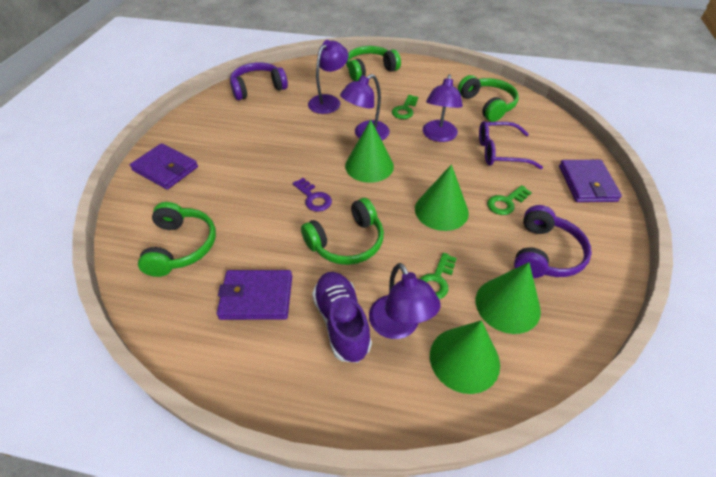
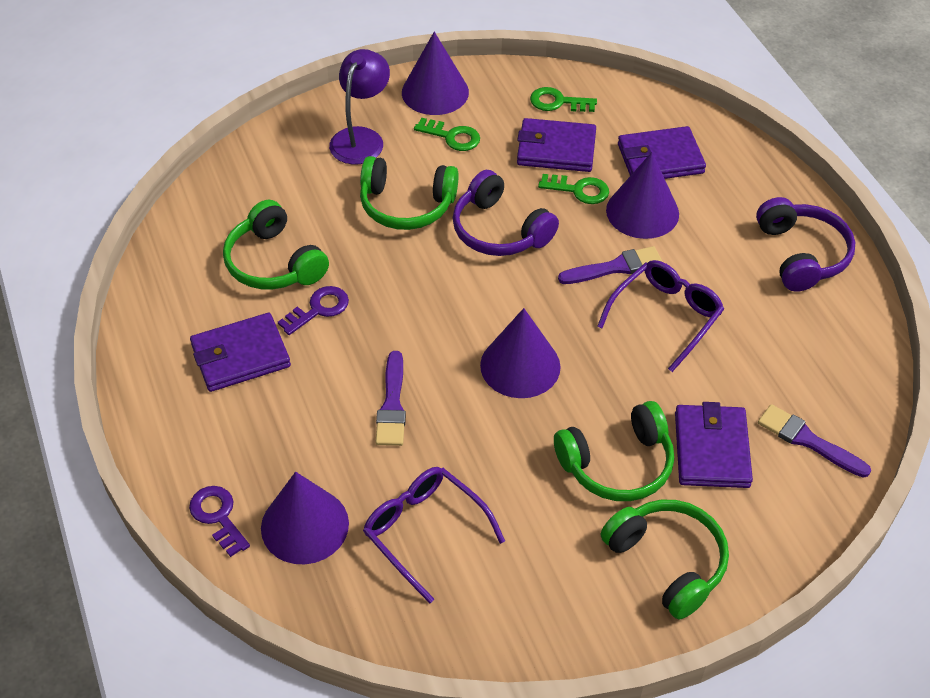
green cone: [345,120,394,183] [415,164,469,231] [430,320,500,394] [476,262,541,334] = 4 -> none = 0
purple brush: none = 0 -> [376,351,406,446] [558,246,663,284] [758,404,871,478] = 3
purple cone: none = 0 -> [261,472,349,564] [402,32,469,115] [480,308,561,398] [606,152,679,239] = 4
purple glasses: [479,121,543,169] = 1 -> [363,467,505,603] [597,260,724,372] = 2
purple key: [292,178,332,212] = 1 -> [189,486,250,557] [278,286,349,335] = 2
purple lamp: [308,40,348,114] [340,74,390,140] [369,263,441,339] [423,74,463,142] = 4 -> [329,49,390,164] = 1
purple shoe: [312,272,372,363] = 1 -> none = 0
purple wallet: [130,143,198,190] [217,270,292,320] [559,160,622,202] = 3 -> [190,313,291,392] [517,118,596,172] [618,126,706,179] [675,402,753,488] = 4

